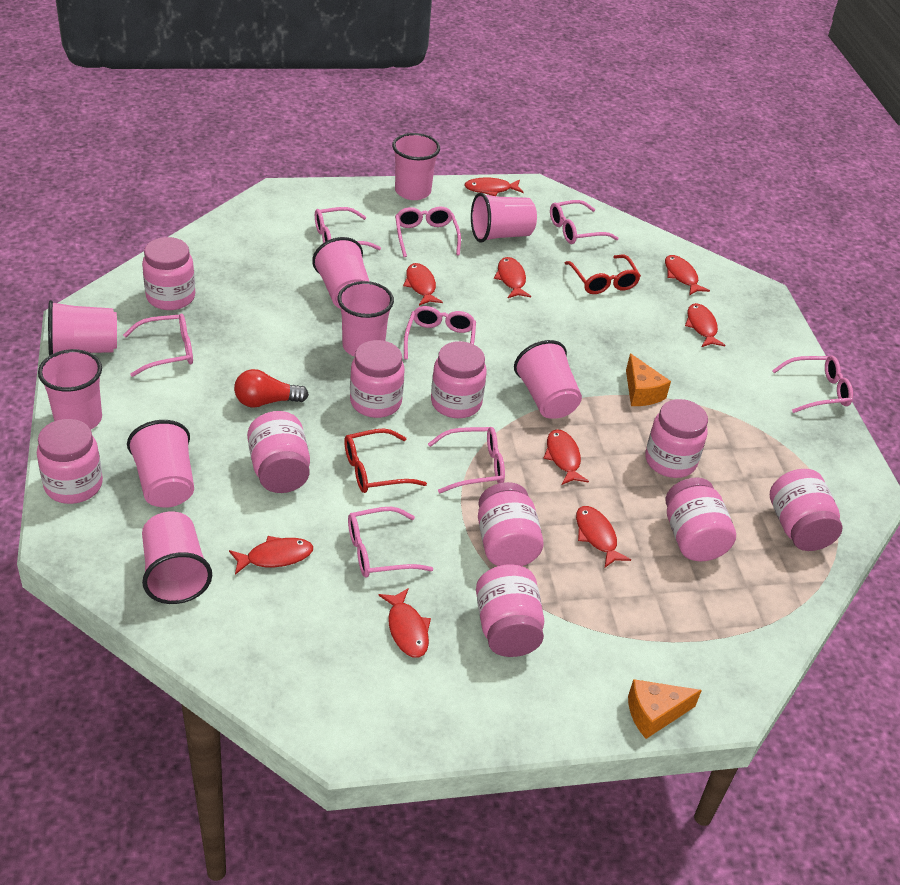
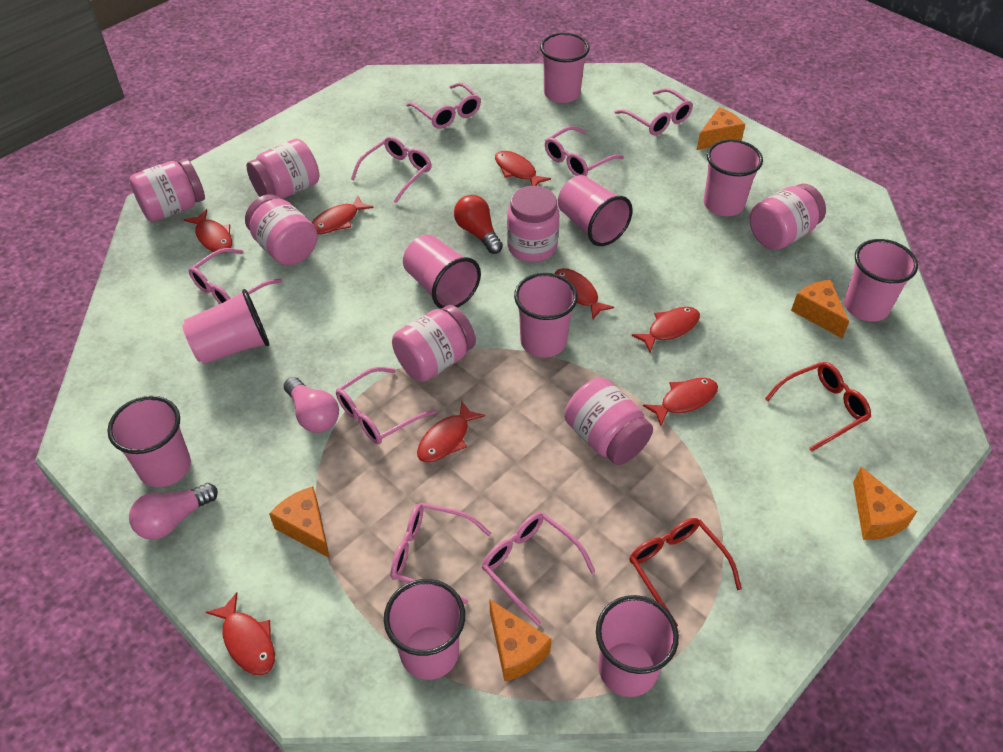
orange cheese: [626,353,671,406] [628,679,702,739] = 2 -> [269,486,330,558] [490,600,552,682] [697,107,745,150] [791,280,849,338] [853,467,917,540] = 5
pink cup: [38,349,102,430] [48,300,117,356] [127,420,194,508] [142,511,212,604] [312,237,369,309] [338,281,394,357] [392,133,440,200] [471,193,537,243] [514,340,582,419] = 9 -> [107,396,191,487] [182,289,270,364] [384,579,465,680] [403,235,481,309] [514,273,578,357] [540,33,590,103] [558,175,633,246] [596,595,679,697] [704,139,763,216] [844,239,918,322] = 10
pink jar: [37,419,103,504] [142,237,195,310] [247,411,310,493] [350,340,405,418] [431,341,487,418] [476,564,544,657] [478,482,544,566] [645,399,708,478] [665,478,736,561] [770,469,843,551] = 10 -> [129,159,205,222] [245,194,318,266] [246,139,319,199] [392,305,476,382] [507,186,560,262] [565,378,653,465] [750,184,826,250] = 7
pink light bulb: none = 0 -> [129,483,218,540] [284,377,339,433] = 2
red fish: [229,536,313,575] [378,588,431,658] [403,263,443,306] [464,177,523,196] [494,257,531,298] [543,429,589,485] [576,506,631,567] [665,255,710,296] [685,303,726,347] = 9 -> [184,209,232,254] [206,592,275,675] [312,195,374,234] [417,400,485,463] [495,151,551,186] [555,268,614,319] [631,307,700,352] [643,378,718,426] = 8

